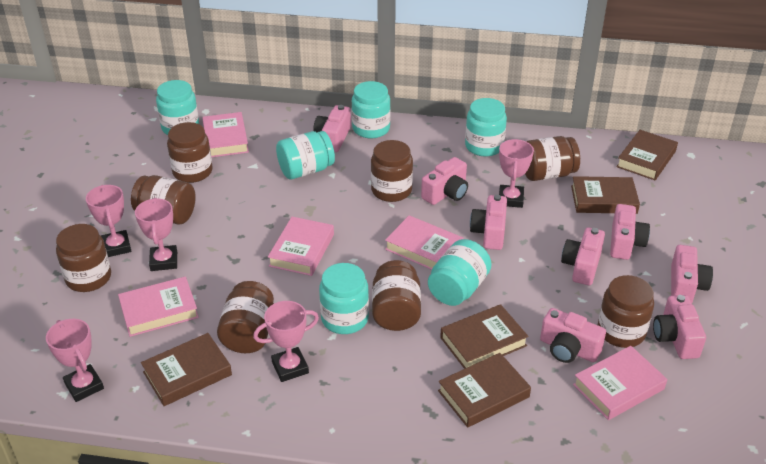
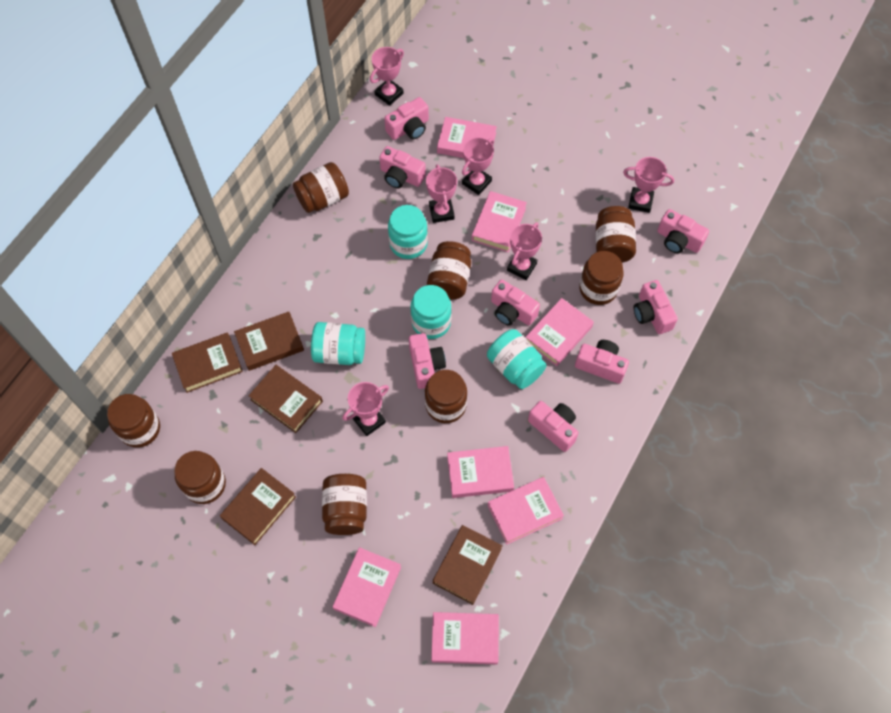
pink book: [118,276,199,337] [202,112,249,157] [268,217,334,276] [385,215,464,270] [573,346,667,420] = 5 -> [332,547,401,627] [431,612,499,664] [437,117,497,158] [447,446,514,498] [472,191,527,253] [488,477,564,544] [526,298,594,366] = 7
pink trophy: [46,319,104,402] [86,185,131,257] [135,198,177,271] [253,301,319,382] [499,139,534,208] = 5 -> [342,382,389,436] [370,47,404,106] [426,164,457,223] [462,137,494,195] [507,222,542,280] [623,157,674,213] = 6
turquoise jar: [156,80,199,135] [276,131,335,179] [319,263,369,334] [352,81,390,138] [428,239,492,306] [465,98,507,157] = 6 -> [311,322,365,365] [388,205,428,259] [410,285,452,339] [487,329,547,389] = 4

